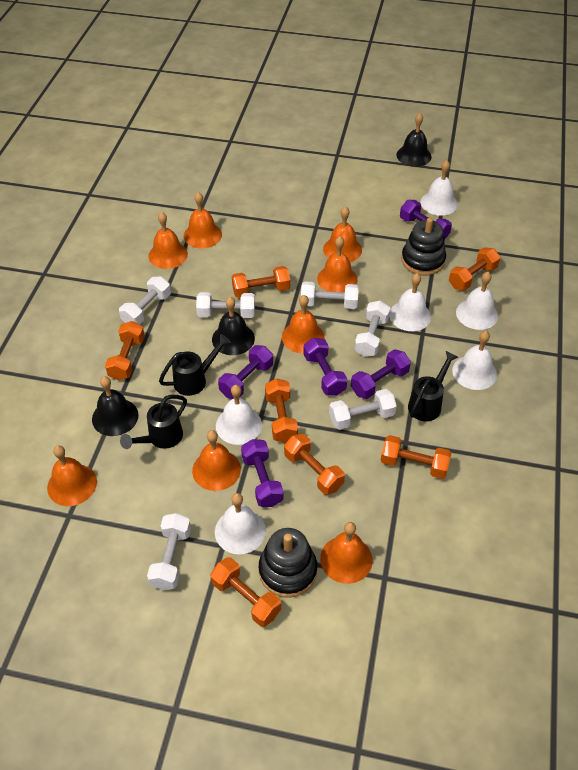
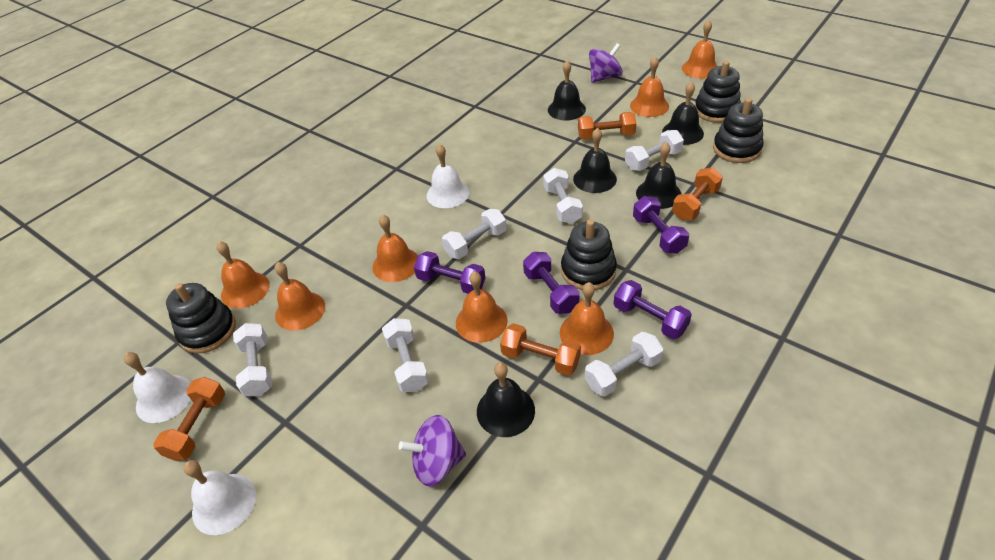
black bell: [92,376,139,436] [212,297,255,355] [396,113,432,167] = 3 -> [477,362,535,437] [548,61,586,121] [573,128,617,193] [636,142,681,209] [662,82,704,145] = 5
black stacking toy: [259,528,317,598] [401,218,446,275] = 2 -> [166,283,236,353] [561,219,617,290] [695,61,741,123] [713,98,764,163] = 4
black watering can: [120,395,187,449] [159,334,231,396] [408,351,458,421] = 3 -> none = 0
orange bell: [47,445,97,506] [148,212,188,269] [184,192,222,248] [192,430,241,491] [282,295,325,353] [317,236,357,292] [320,522,373,584] [323,206,362,262] = 8 -> [217,241,270,309] [275,262,325,331] [373,214,418,282] [456,272,508,343] [560,282,614,355] [630,56,669,117] [682,20,717,79] = 7
orange dumbbell: [105,321,145,381] [210,557,281,627] [232,266,290,298] [265,378,298,443] [284,433,345,495] [380,435,451,479] [449,247,500,291] = 7 -> [153,377,225,461] [500,323,581,376] [578,112,636,139] [672,167,723,220] = 4
purple dumbbell: [218,345,273,399] [241,439,284,507] [303,338,347,396] [351,349,411,399] [400,200,452,240] = 5 -> [414,251,485,294] [523,252,580,314] [614,280,692,339] [633,196,689,254] = 4
purple spinning top: none = 0 -> [399,415,466,486] [589,43,622,83] = 2
white bell: [215,493,266,554] [216,385,262,445] [389,273,431,331] [420,160,458,216] [452,331,497,390] [456,272,498,330] = 6 -> [124,352,191,423] [183,460,256,535] [427,144,469,208] = 3

